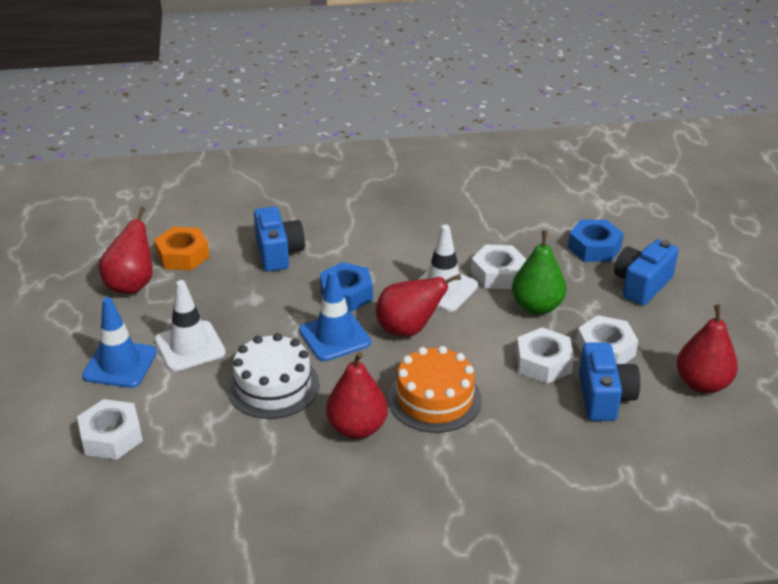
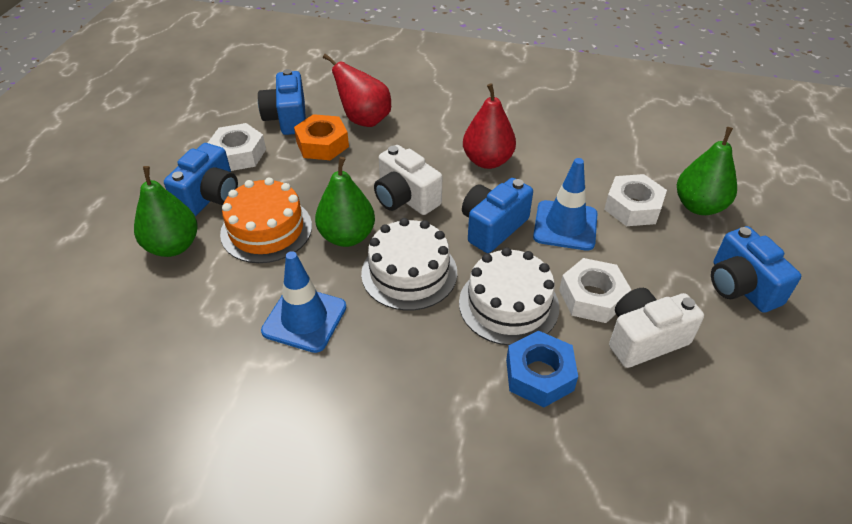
blue camera: [254,206,305,272] [579,343,640,421] [614,240,679,306] = 3 -> [164,143,238,216] [258,69,306,135] [462,178,533,253] [711,226,801,313] = 4
blue nut: [320,262,373,312] [568,220,624,262] = 2 -> [506,331,578,407] = 1
green pear: [512,231,567,315] = 1 -> [134,166,198,257] [315,157,375,247] [677,127,737,215] = 3
red pear: [98,207,153,294] [326,352,388,439] [376,274,461,336] [677,305,738,393] = 4 -> [323,54,391,127] [463,83,516,169] = 2
white cake: [227,333,320,419] = 1 -> [361,218,457,311] [459,247,559,345] = 2
white camera: none = 0 -> [374,145,442,215] [609,288,704,368] = 2
white nut: [77,399,143,460] [471,244,527,289] [516,327,574,384] [576,315,639,364] = 4 -> [208,123,266,171] [559,258,631,323] [604,174,667,226] = 3
white traffic cone: [155,280,226,372] [418,224,478,312] = 2 -> none = 0

